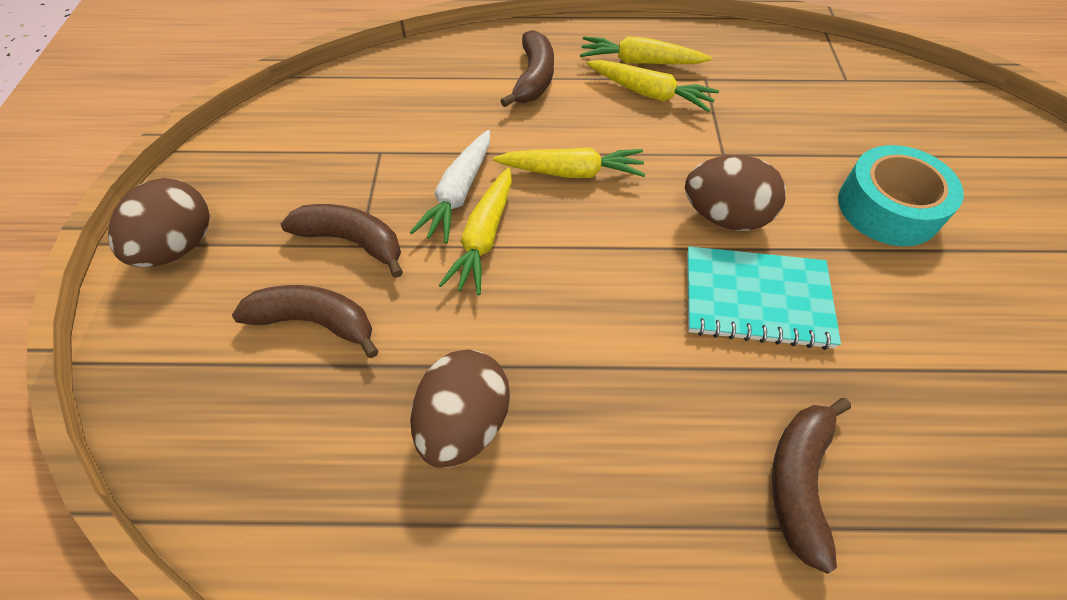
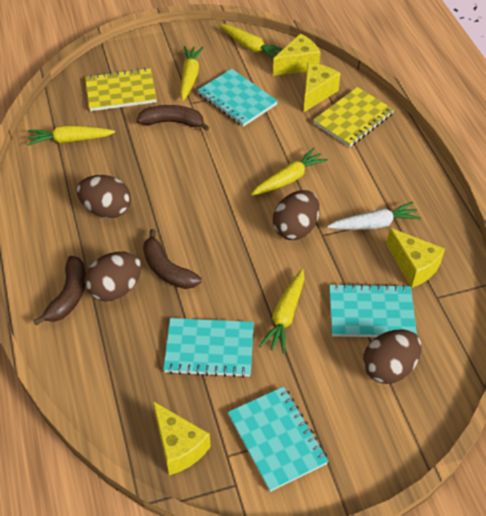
brown banana: [232,285,379,358] [281,204,403,278] [500,30,554,107] [772,398,851,574] = 4 -> [33,256,86,325] [137,105,210,131] [143,229,202,289] = 3
brown egg: [108,178,210,267] [410,350,510,468] [685,155,786,231] = 3 -> [77,175,131,219] [85,252,142,302] [273,190,320,240] [363,329,422,384] = 4
turquoise notebook: [687,246,841,350] = 1 -> [163,318,254,378] [198,69,278,127] [228,386,329,492] [329,283,417,337] = 4
turquoise tape: [838,145,964,246] = 1 -> none = 0
yellow carrot: [439,168,512,295] [493,147,645,178] [580,36,712,64] [587,60,719,112] = 4 -> [27,125,115,146] [180,46,204,101] [219,24,283,60] [251,148,328,196] [260,269,304,354] = 5
yellow cheese: none = 0 -> [153,401,211,475] [273,34,321,76] [303,62,341,113] [386,228,445,288] = 4
yellow notebook: none = 0 -> [85,68,157,111] [313,87,394,147] = 2

